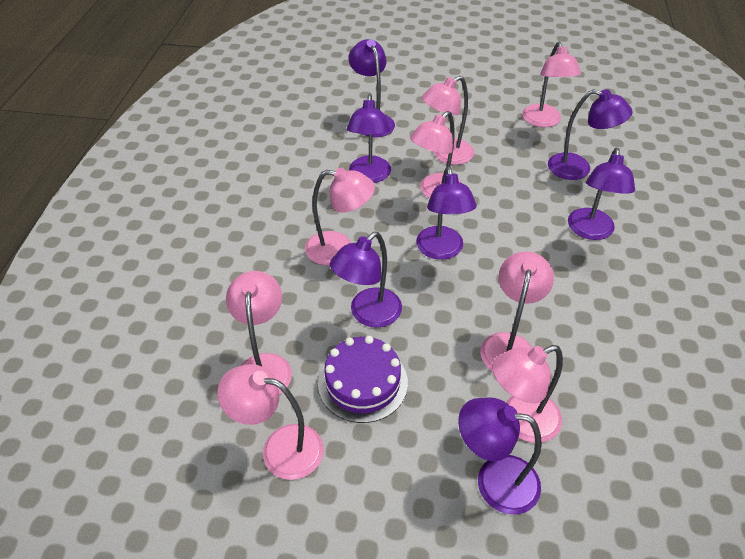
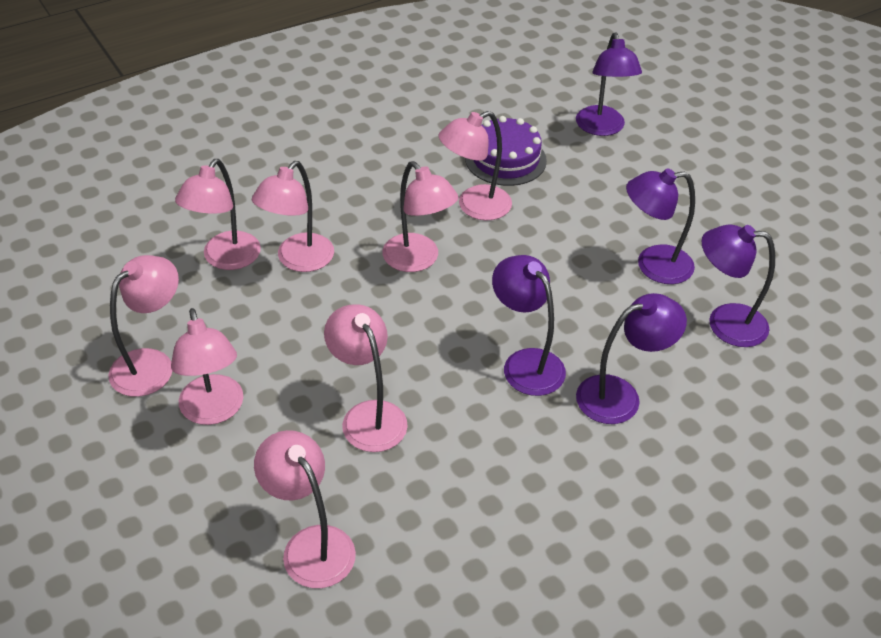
purple lamp: [330,232,402,328] [347,94,391,183] [348,39,395,137] [416,166,477,260] [458,397,542,515] [548,89,632,180] [568,148,635,240] = 7 -> [492,255,566,396] [576,32,642,136] [576,293,687,424] [626,168,695,284] [702,224,775,347] = 5

